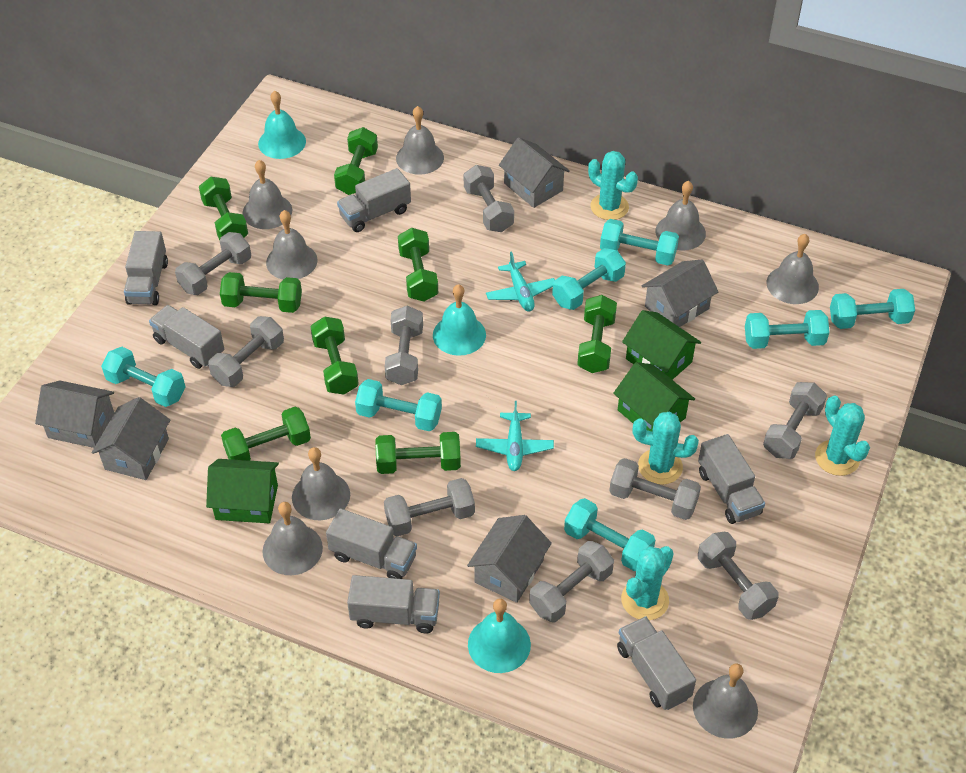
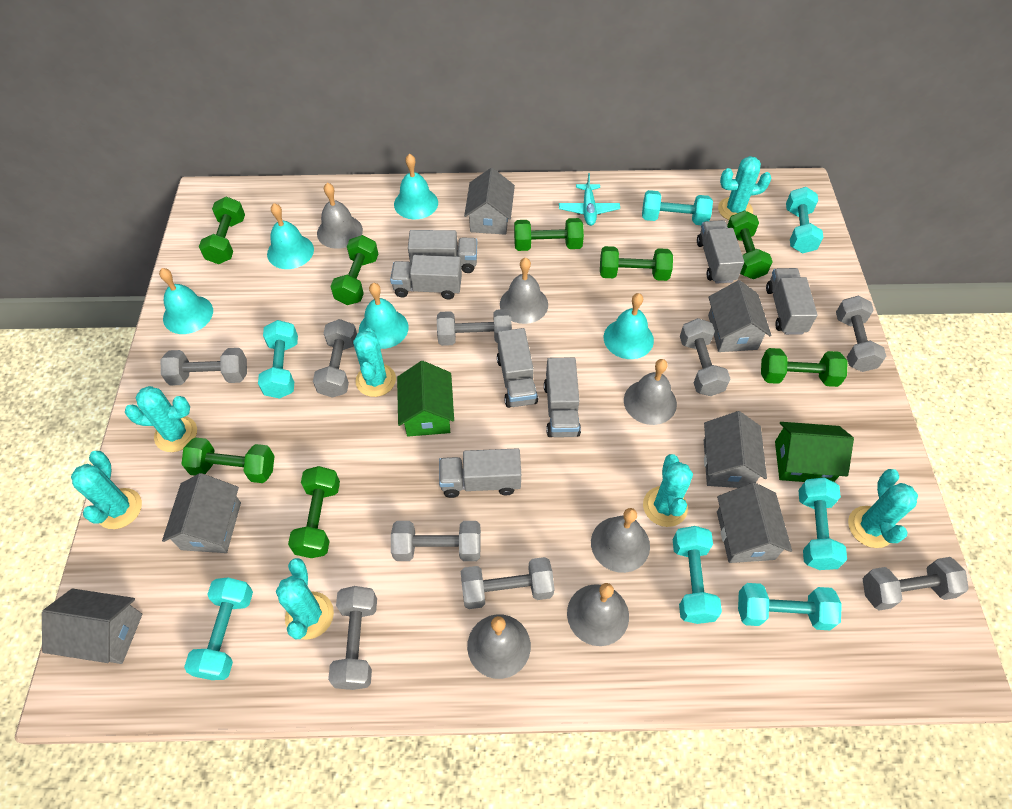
green house: [206,459,279,523] [613,362,695,431] [622,310,701,380] = 3 -> [397,361,454,436] [775,422,854,482] = 2
grey bell: [243,160,292,229] [262,502,323,575] [266,210,317,279] [292,447,350,520] [396,106,444,175] [655,181,706,251] [693,663,758,739] [767,234,819,304] = 8 -> [317,183,363,249] [467,614,531,679] [500,257,548,324] [567,583,629,646] [591,508,650,573] [624,359,677,425] = 6
grey house: [35,381,114,448] [92,397,170,480] [467,515,552,603] [499,137,570,208] [642,260,718,327] = 5 -> [42,588,142,664] [162,473,241,553] [464,168,515,235] [704,411,767,488] [708,280,772,352] [717,483,792,563] = 6
turquoise bell: [258,91,306,159] [433,284,486,356] [468,598,531,673] = 3 -> [159,268,213,334] [267,203,314,269] [359,283,408,349] [394,154,438,219] [604,293,654,359] = 5
turquoise cactus: [588,151,638,220] [621,546,674,620] [632,411,699,485] [815,396,870,476] = 4 -> [71,451,142,529] [125,386,197,452] [276,558,334,640] [353,328,396,397] [643,454,693,527] [718,156,772,220] [848,469,918,548] = 7
turquoise plane: [476,401,554,471] [486,251,555,312] = 2 -> [559,173,620,226] = 1

